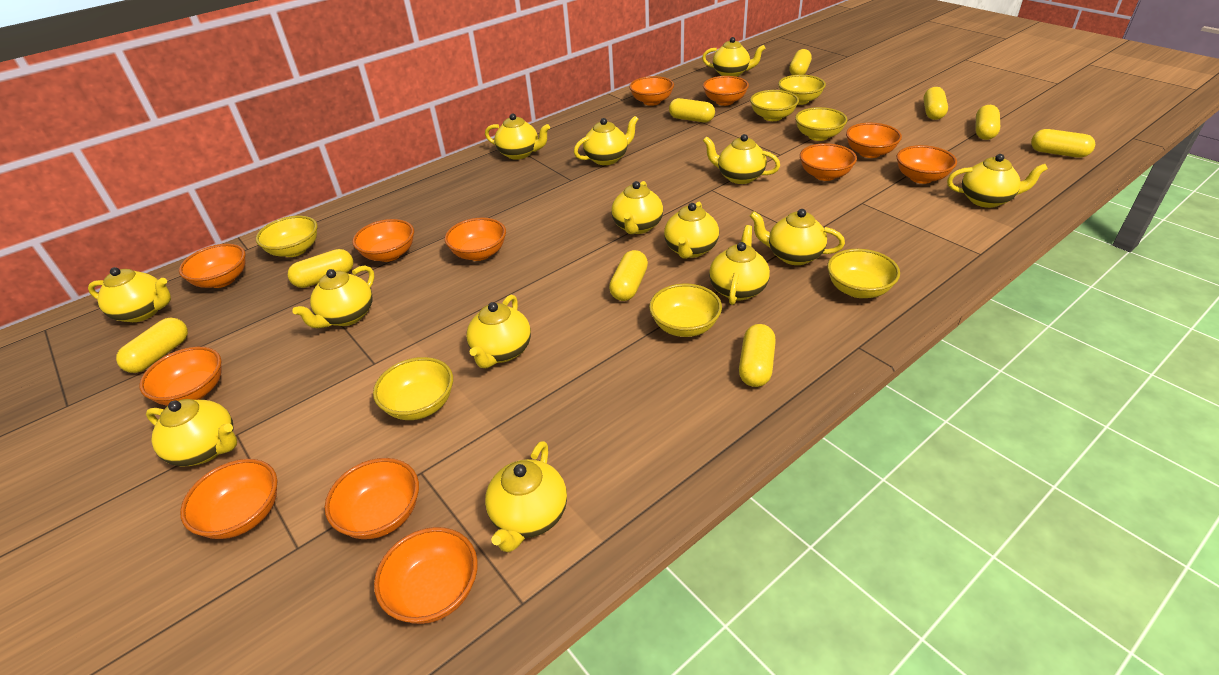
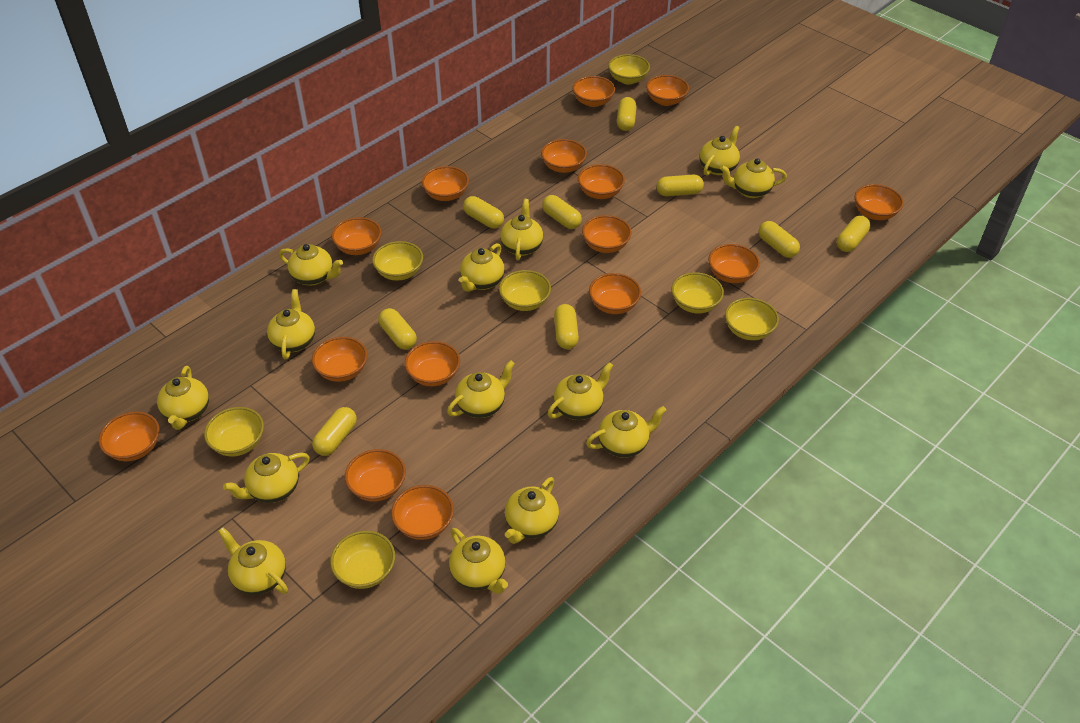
orange bowl: [139,347,222,406] [179,244,246,288] [180,459,277,539] [325,458,419,539] [352,219,414,262] [374,527,478,624] [445,218,506,261] [629,76,674,106] [703,76,749,106] [800,143,857,181] [846,123,902,158] [896,145,957,184] = 12 -> [99,412,159,461] [312,337,367,382] [332,217,381,255] [345,449,406,502] [391,485,454,540] [405,341,460,387] [422,166,469,201] [541,139,587,173] [572,76,615,107] [578,164,625,199] [582,215,632,253] [589,273,641,314] [646,75,689,106] [708,244,760,283] [854,184,904,220] = 15

